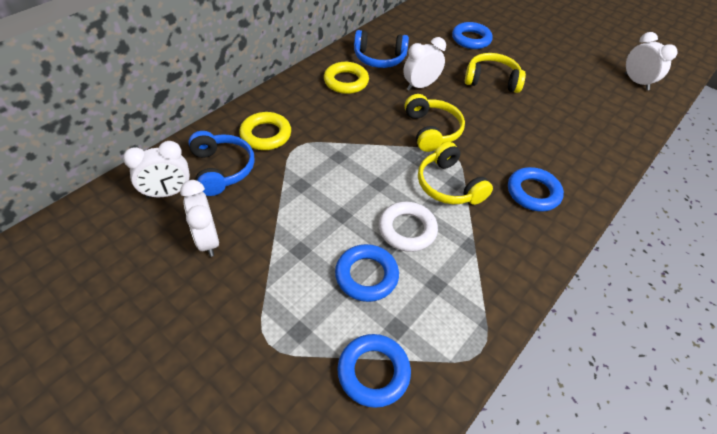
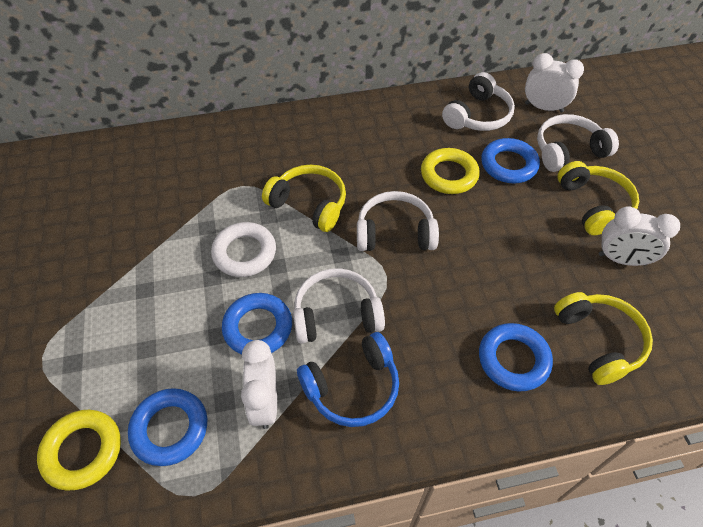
blue headphones: [188,131,255,196] [354,30,409,68] = 2 -> [297,332,399,427] = 1
white clock: [123,141,190,198] [180,180,219,257] [403,37,446,91] [625,32,678,90] = 4 -> [241,340,277,429] [525,53,584,113] [599,206,680,266] = 3
white headphones: none = 0 -> [293,268,385,344] [357,191,439,251] [442,72,515,131] [537,114,619,172] = 4

